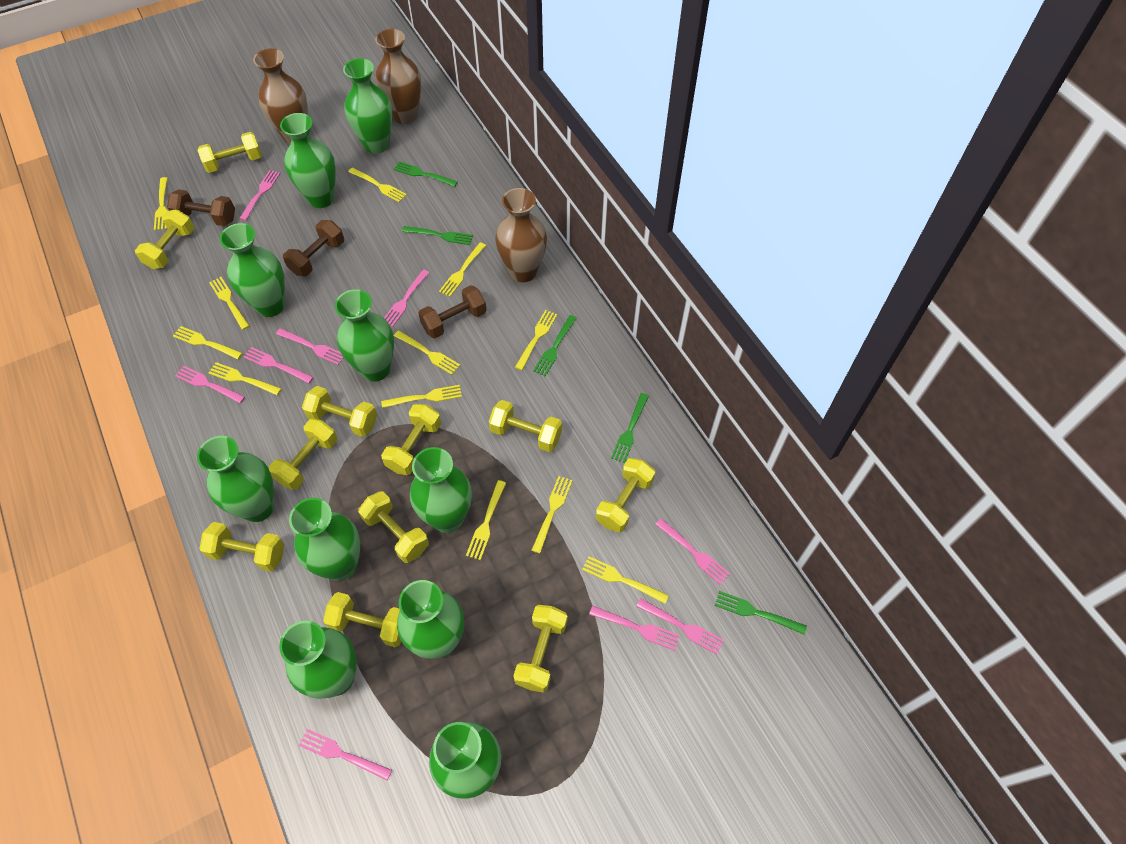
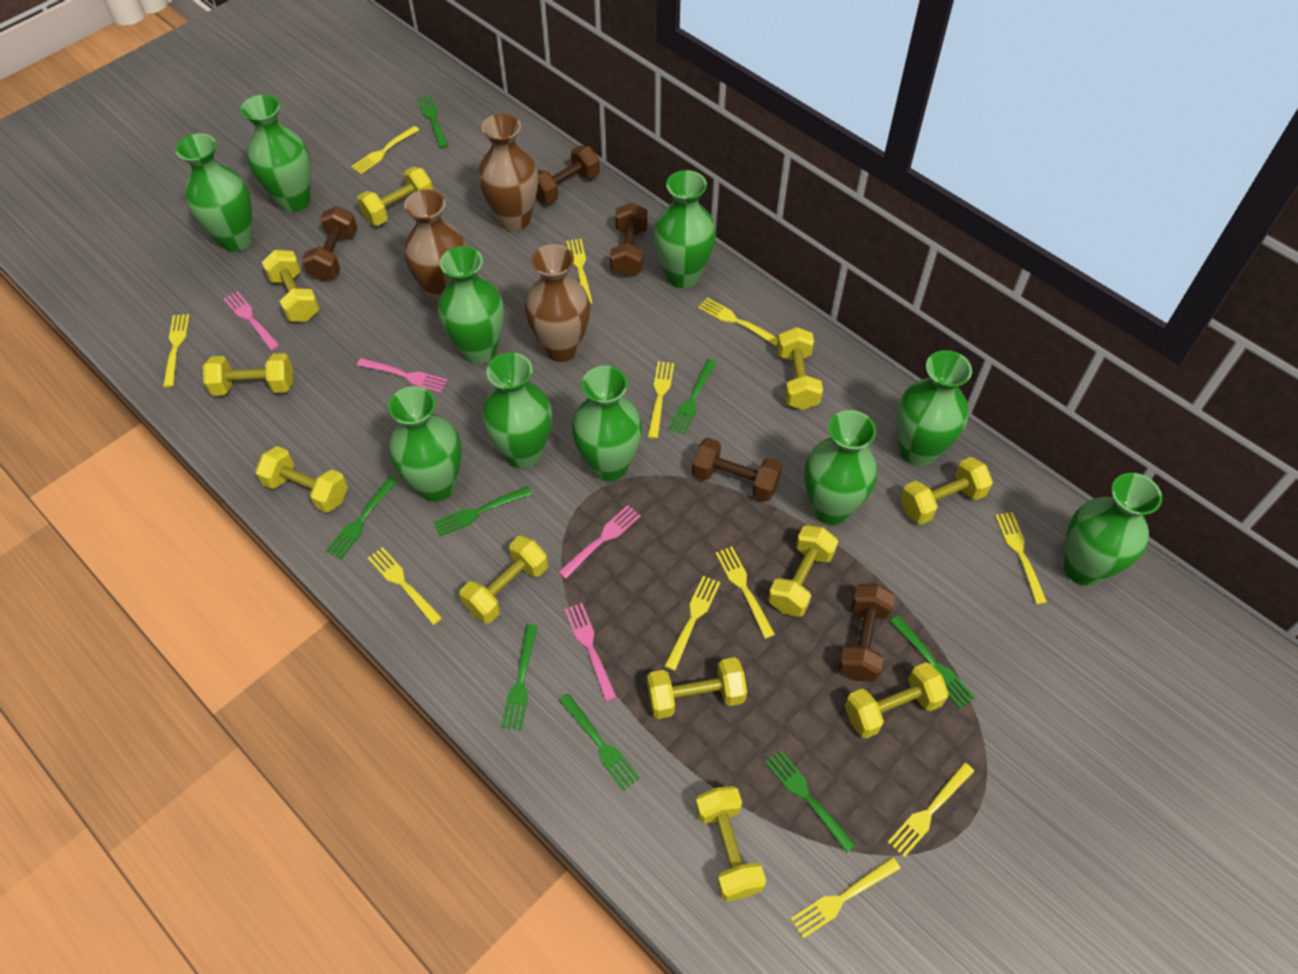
brown dumbbell: [167,189,235,226] [283,220,344,276] [418,285,487,338] = 3 -> [302,206,357,281] [536,145,600,204] [610,202,648,277] [692,438,782,501] [838,584,895,682] = 5
green fork: [394,161,458,187] [402,226,473,245] [533,315,577,376] [611,393,649,463] [715,591,807,635] = 5 -> [326,476,399,559] [417,95,448,148] [433,486,532,537] [501,624,538,730] [559,693,640,791] [668,359,717,434] [765,750,856,853] [890,615,975,708] = 8
pink fork: [175,366,245,403] [239,170,281,221] [243,347,314,384] [276,328,344,365] [298,729,392,781] [384,269,429,327] [589,606,680,651] [636,598,724,654] [655,518,730,585] = 9 -> [224,291,280,350] [357,358,448,393] [558,505,641,579] [564,603,617,702] = 4
yellow fork: [154,177,168,230] [173,326,243,359] [208,362,281,395] [209,277,249,330] [348,167,407,202] [381,385,462,408] [394,330,460,375] [439,242,486,297] [466,480,506,560] [515,310,557,370] [531,476,573,554] [582,556,669,604] = 12 -> [163,314,190,387] [351,126,419,174] [368,547,442,625] [566,239,593,304] [648,361,674,439] [665,576,720,671] [698,298,778,346] [715,546,775,639] [790,857,901,938] [888,762,974,857] [995,512,1047,604] = 11

